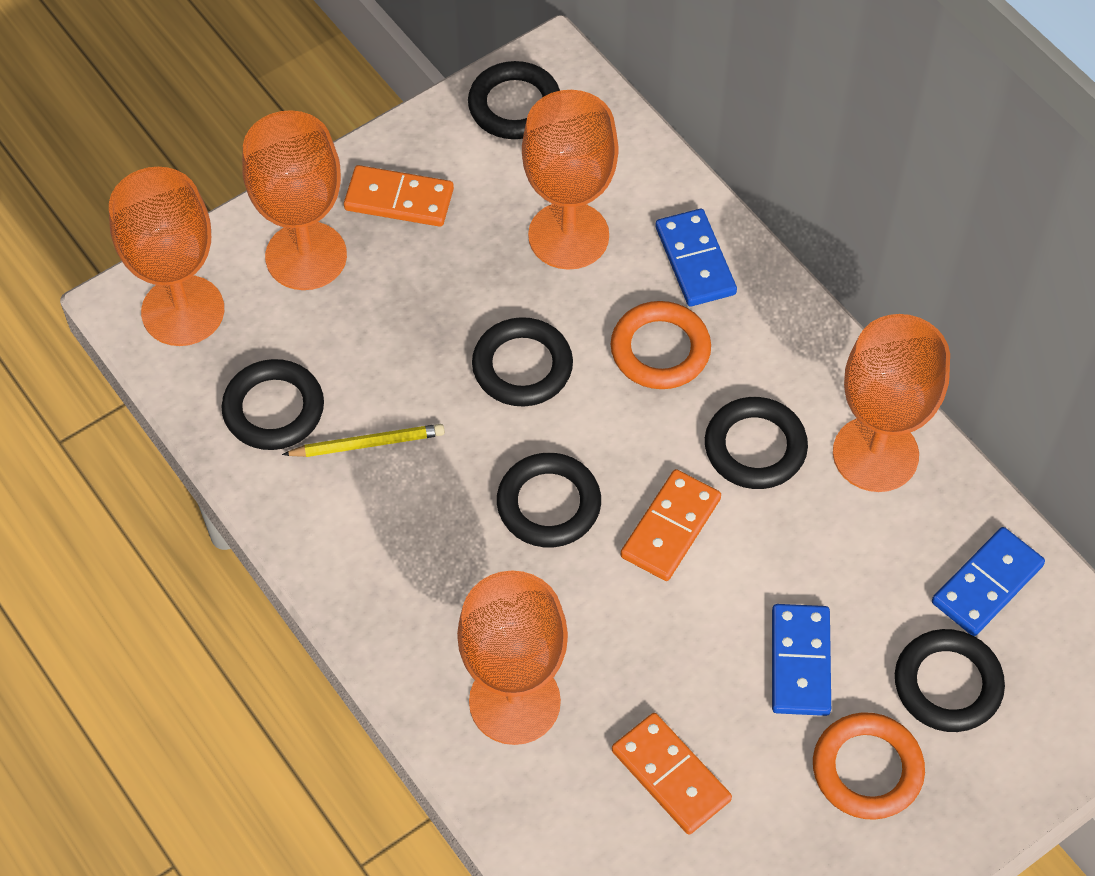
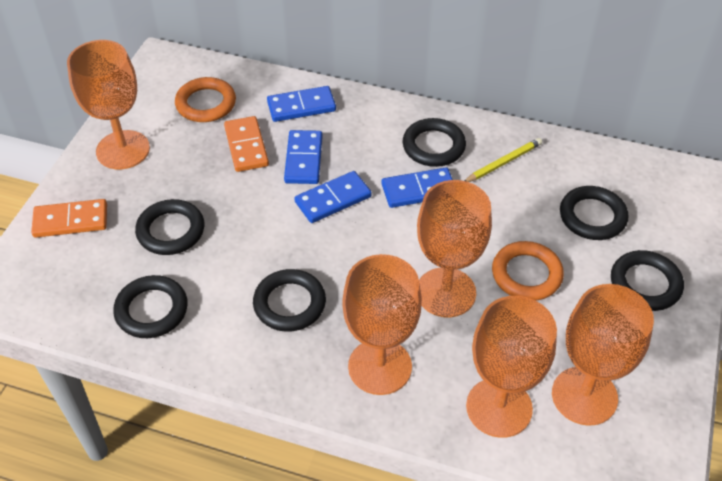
blue domino: [655,209,737,306] [772,604,831,716] [932,527,1045,636] = 3 -> [267,86,336,122] [284,130,323,184] [295,171,372,223] [381,167,453,208] = 4
orange domino: [344,165,454,227] [612,713,732,835] [621,469,721,581] = 3 -> [31,199,107,238] [224,116,269,172] = 2

